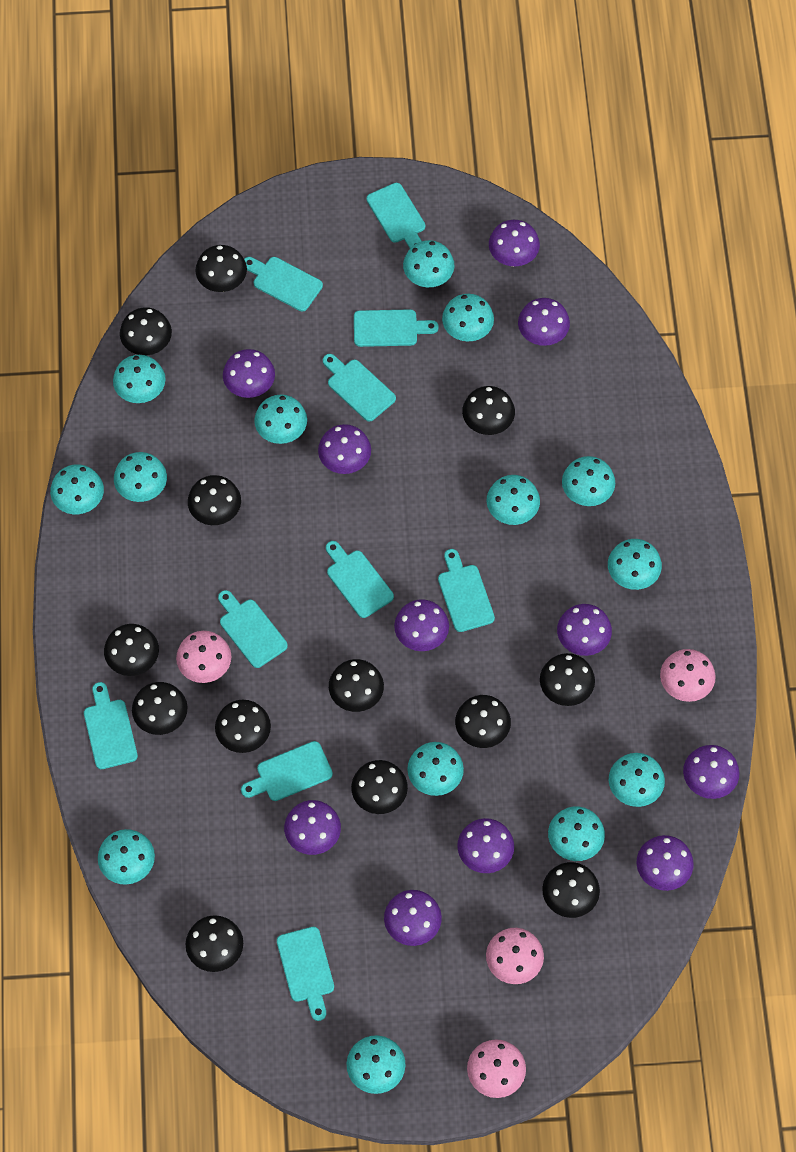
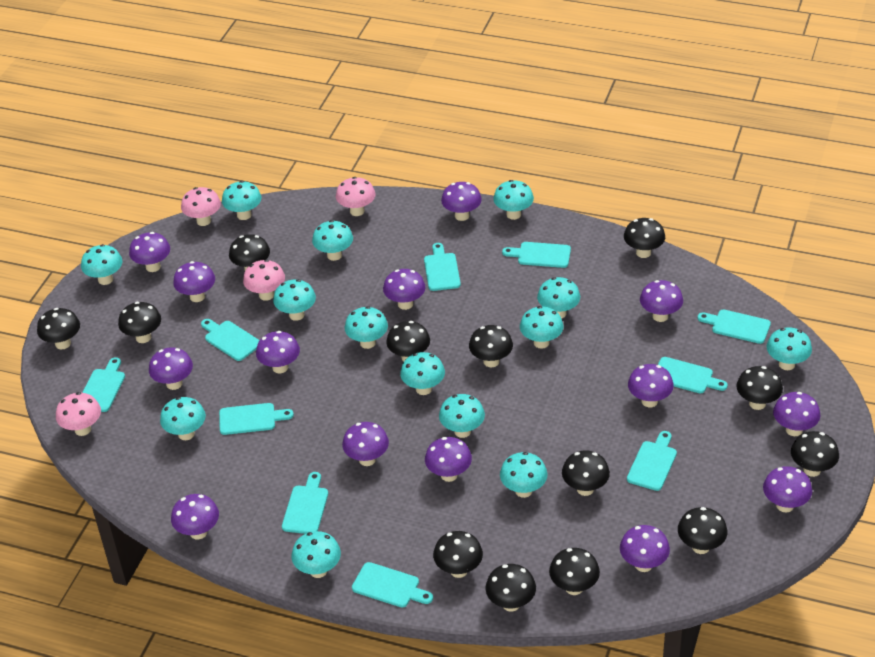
purple mushroom: [223,349,275,398] [284,800,341,855] [318,424,371,474] [384,890,442,946] [394,599,449,651] [457,818,514,873] [489,220,540,267] [518,298,570,346] [557,604,612,656] [637,835,694,891] [683,745,739,799] = 11 -> [129,232,170,272] [149,347,193,390] [171,494,219,540] [173,261,215,302] [256,331,300,374] [342,422,389,466] [383,269,425,310] [425,437,472,482] [441,182,482,221] [620,525,670,572] [628,364,674,407] [640,280,683,322] [763,466,812,512] [773,392,820,436] = 14

